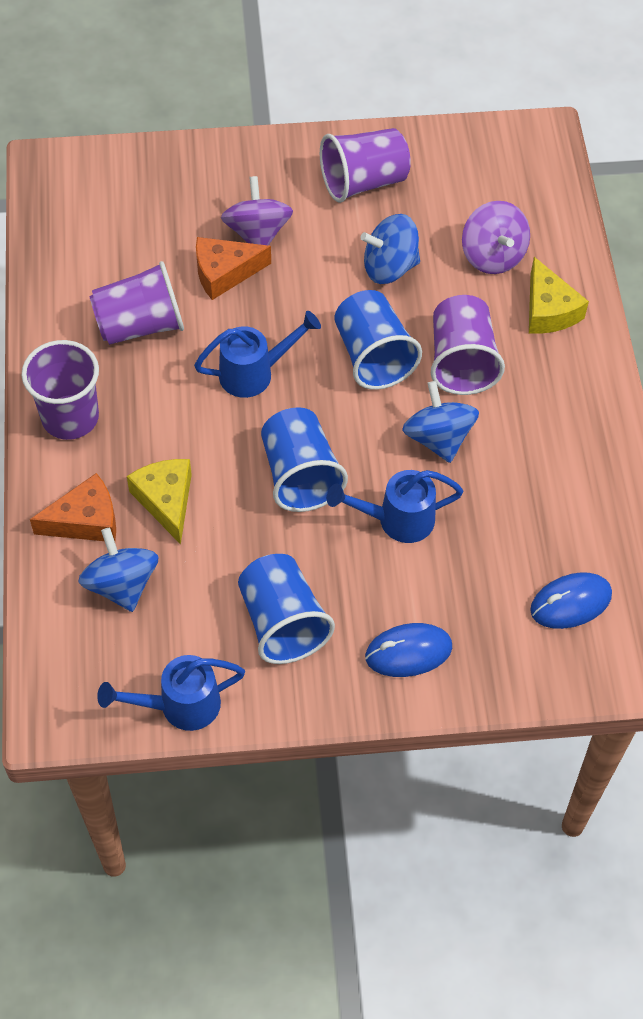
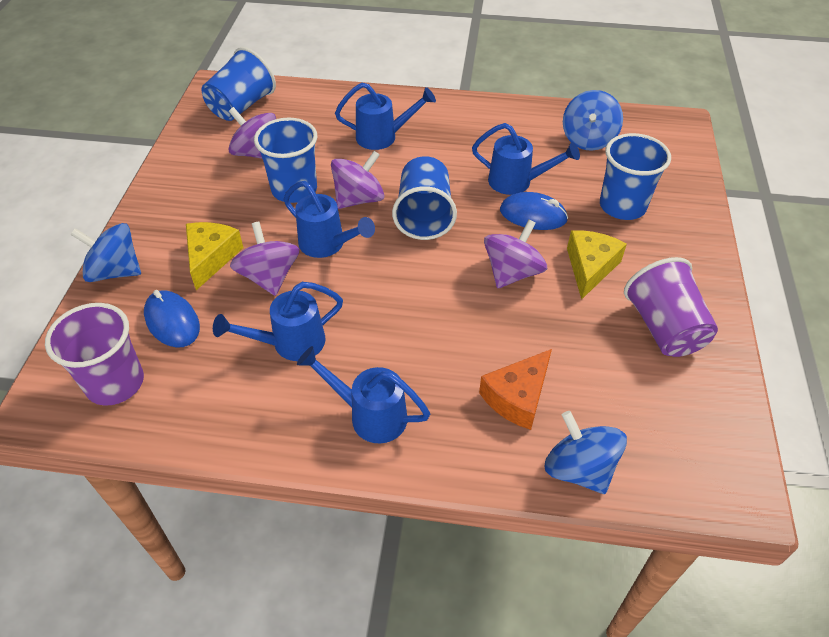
blue cup: [238,554,335,664] [261,407,348,512] [335,290,422,390] = 3 -> [201,47,276,121] [254,118,317,203] [392,156,457,240] [600,133,671,220] = 4
blue watering can: [97,655,245,731] [194,311,321,398] [327,470,464,543] = 3 -> [213,282,343,361] [284,181,375,258] [297,346,430,443] [335,83,436,150] [472,123,580,195] = 5
orange cheese: [30,473,116,541] [196,237,271,300] = 2 -> [479,349,552,430] = 1
purple cup: [22,340,99,440] [89,261,184,345] [320,128,411,203] [431,295,505,395] = 4 -> [45,303,144,406] [624,257,718,357] = 2
purple spinning top: [221,176,293,246] [462,201,530,274] = 2 -> [228,107,276,159] [230,222,300,296] [331,151,384,209] [484,219,547,289] = 4

